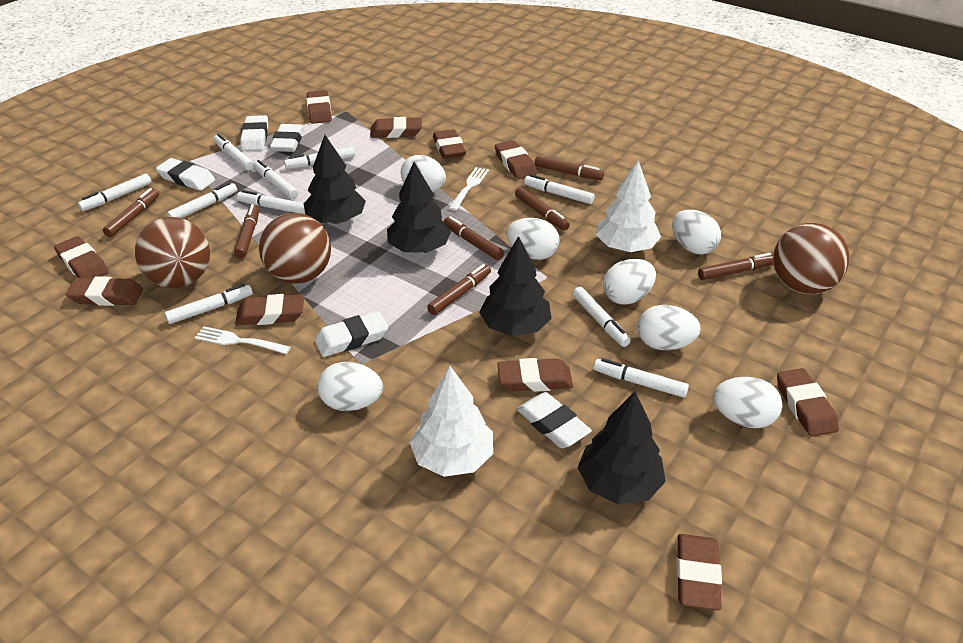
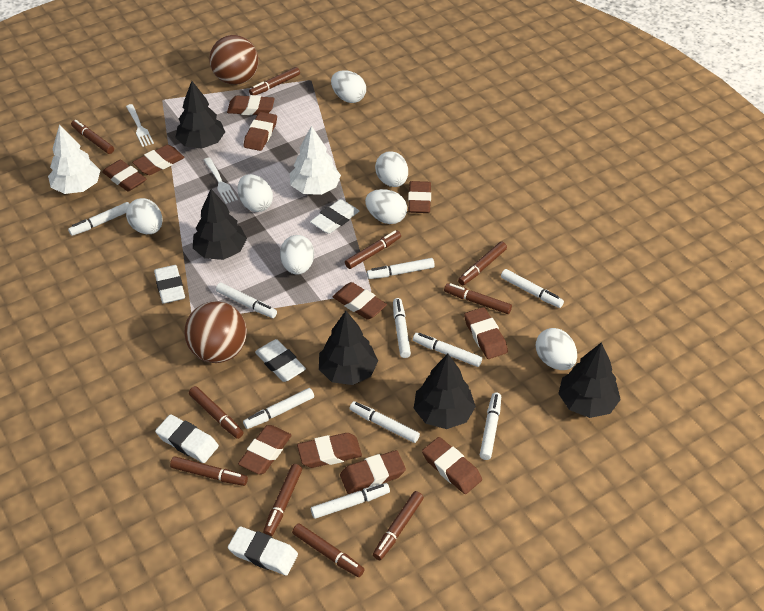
black tree: [304,135,366,224] [387,162,451,253] [479,236,552,336] [578,392,666,504] = 4 -> [175,81,225,149] [193,189,247,260] [319,311,378,385] [414,354,476,429] [558,342,621,418] = 5
brown ball: [135,217,210,288] [259,213,331,284] [773,223,850,295] = 3 -> [184,301,247,363] [209,35,258,85] = 2
brown eraser: [54,236,109,278] [66,276,143,306] [235,294,304,325] [307,90,332,124] [370,117,422,138] [433,129,466,159] [495,140,537,179] [497,358,573,392] [676,534,722,610] [777,368,839,437] = 10 -> [102,160,146,192] [132,145,185,175] [227,95,275,115] [238,425,292,474] [244,112,277,151] [297,433,362,468] [333,282,387,320] [340,450,406,494] [408,181,431,213] [422,437,482,494] [464,307,508,359] = 11
brown marker: [103,188,159,237] [234,204,259,258] [427,264,491,315] [444,216,504,260] [515,187,570,231] [534,156,604,180] [698,253,773,280] = 7 -> [71,120,114,154] [170,456,248,486] [189,386,244,439] [249,67,300,95] [263,464,302,536] [292,524,364,577] [345,230,401,269] [373,491,424,560] [444,283,512,314] [458,242,507,285] = 10

